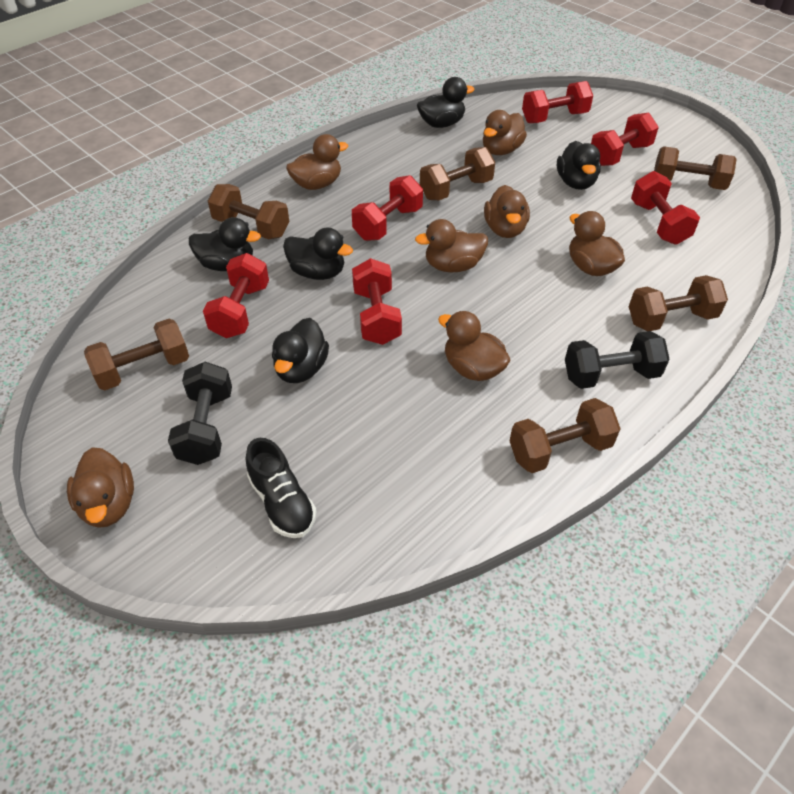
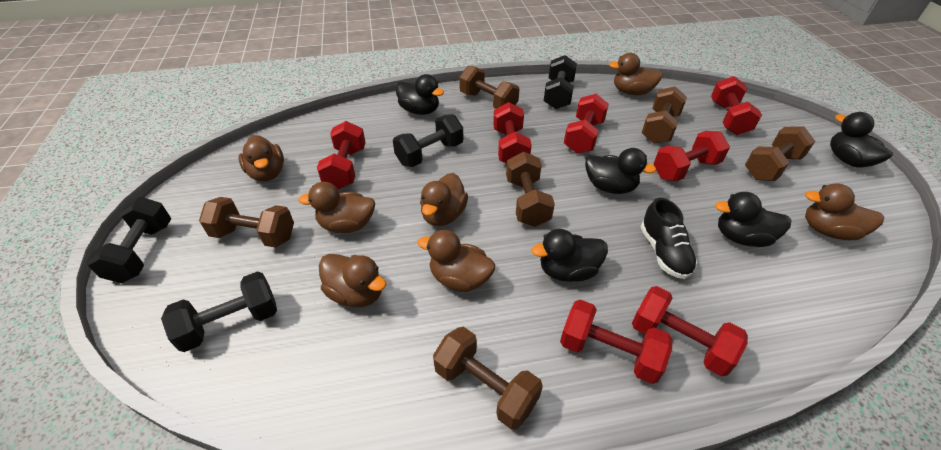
black dumbbell: [168,362,232,465] [565,331,670,389] = 2 -> [86,197,171,283] [161,271,277,352] [393,114,463,167] [544,55,577,109] = 4
red dumbbell: [203,253,269,338] [352,175,423,241] [352,258,402,345] [522,81,593,123] [591,113,659,166] [631,171,700,245] = 6 -> [317,121,366,189] [493,102,532,164] [560,300,672,384] [564,94,609,153] [632,286,748,376] [653,131,730,182] [711,76,762,135] = 7

